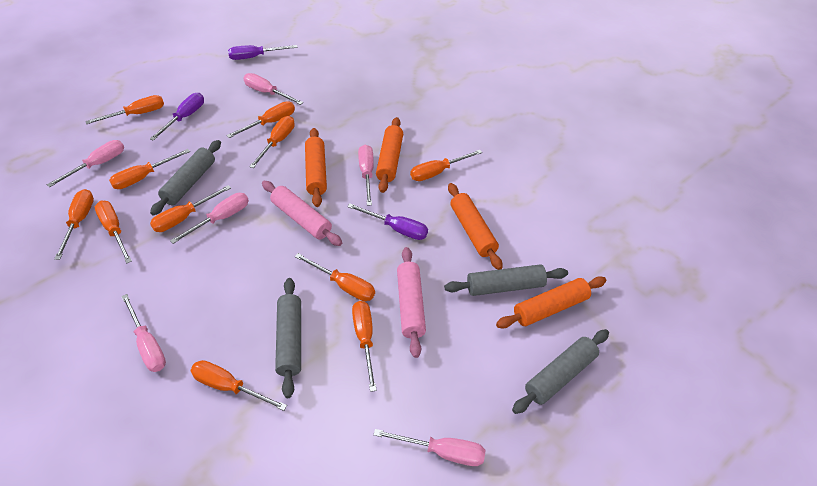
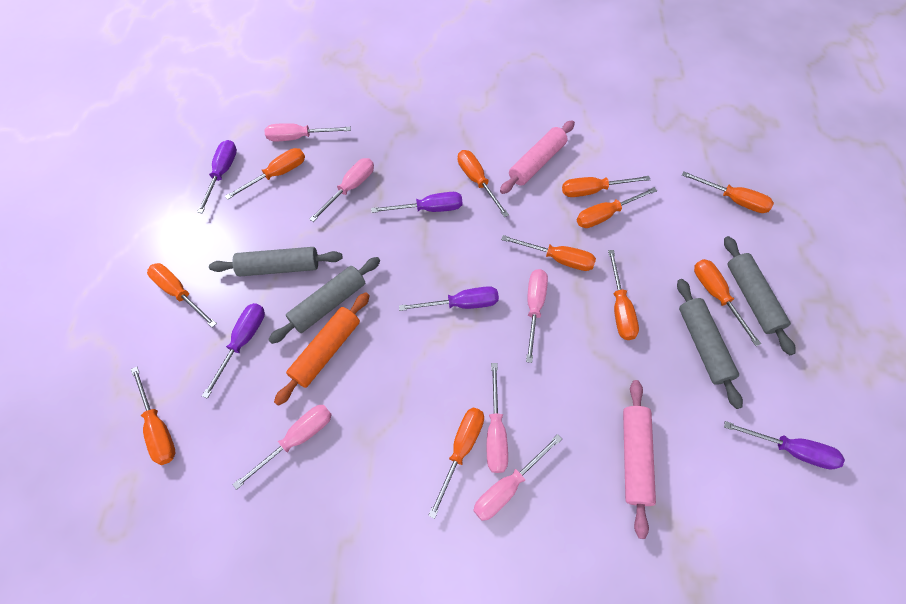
orange rolling pin: [305,128,327,207] [376,117,403,193] [448,183,503,270] [496,276,606,328] = 4 -> [274,292,370,406] = 1
purple screwdriver: [150,93,204,141] [228,45,297,60] [347,203,428,240] = 3 -> [197,140,237,213] [202,303,265,399] [371,192,462,213] [399,286,499,311] [724,421,845,469] = 5

